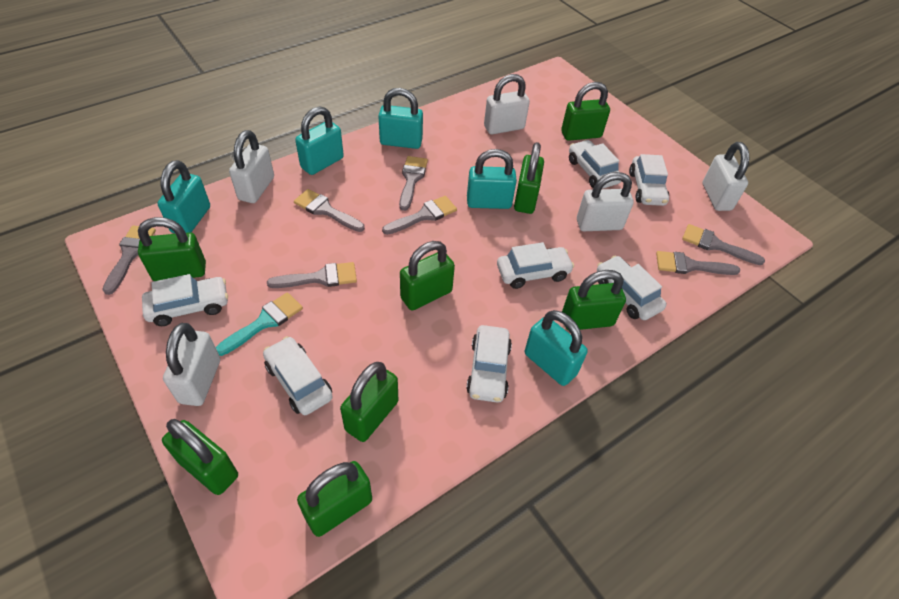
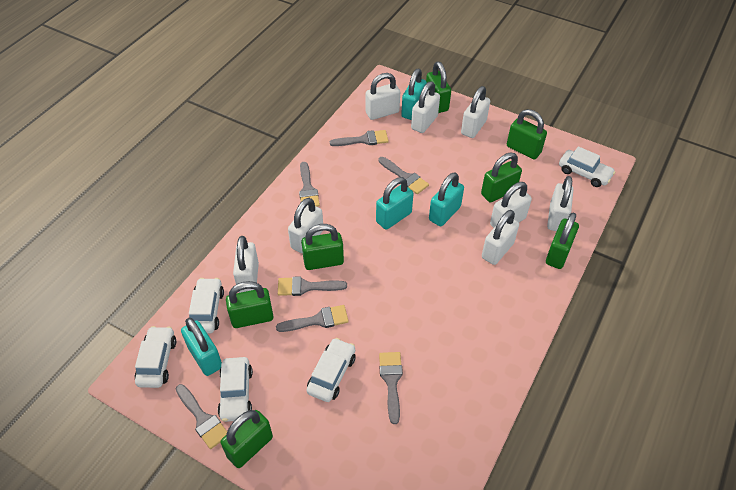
green padlock: [138,217,206,281] [162,419,238,495] [297,461,372,537] [340,362,398,442] [400,241,455,310] [514,142,544,214] [561,82,610,141] [562,270,626,330] = 8 -> [220,410,273,468] [226,281,274,328] [301,224,344,270] [426,62,451,113] [481,152,522,202] [507,109,547,159] [546,213,579,269] = 7
turquoise brush: [216,292,303,356] = 1 -> none = 0
turquoise padlock: [158,160,210,233] [295,106,344,175] [378,88,423,149] [467,149,517,209] [525,310,588,386] = 5 -> [181,318,222,376] [376,177,413,230] [401,69,427,120] [429,173,464,226] = 4
white car: [142,274,228,326] [263,336,333,415] [466,325,512,403] [497,242,574,289] [569,140,621,189] [597,256,666,320] [629,154,669,206] = 7 -> [135,326,176,388] [189,278,224,334] [218,357,253,422] [307,338,356,402] [559,146,615,187] = 5
white padlock: [163,323,220,406] [229,130,274,203] [484,74,530,134] [577,172,634,231] [702,142,749,211] = 5 -> [233,236,259,293] [288,198,323,253] [366,73,400,120] [411,81,440,133] [461,86,490,138] [482,210,519,265] [490,182,532,228] [547,176,573,231] = 8

